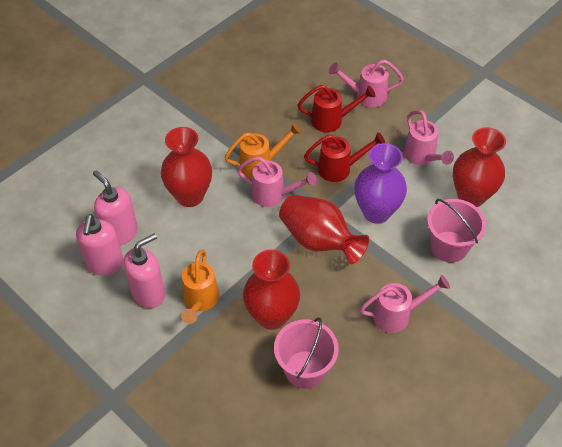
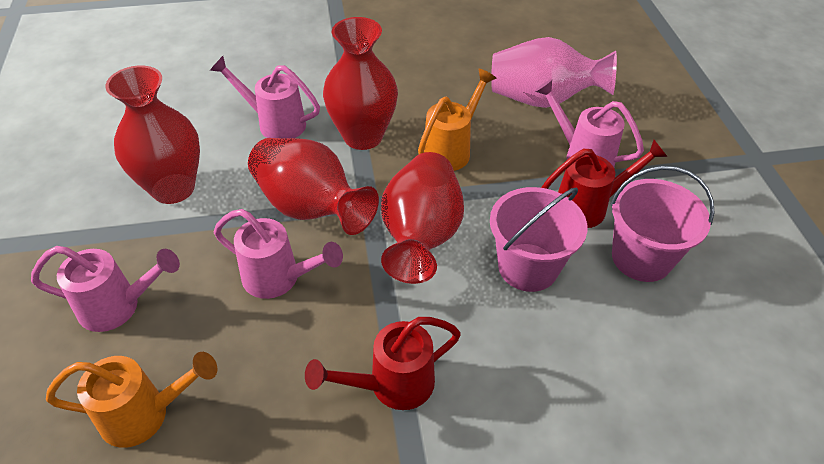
pink soap dispenser: [76,214,124,275] [93,171,138,245] [124,234,165,308] = 3 -> none = 0
pink vase: none = 0 -> [491,37,617,108] = 1
purple vase: [354,143,407,224] = 1 -> none = 0

